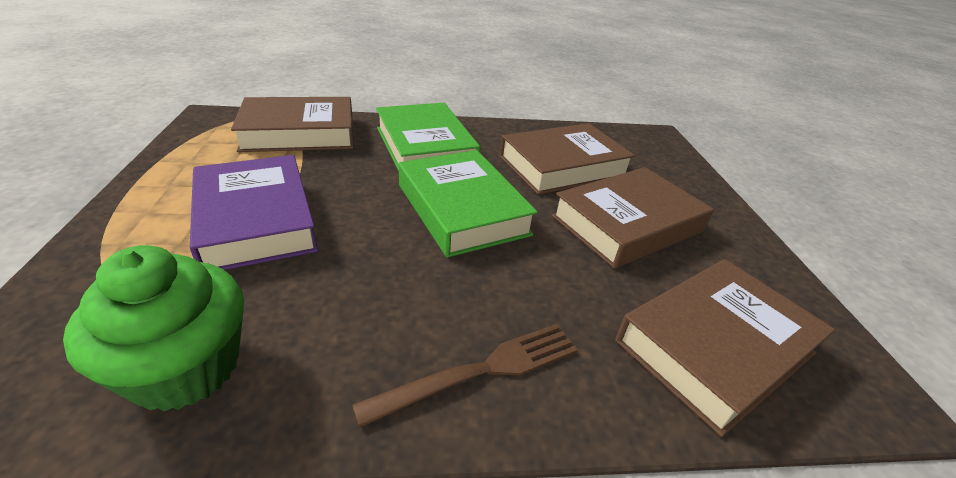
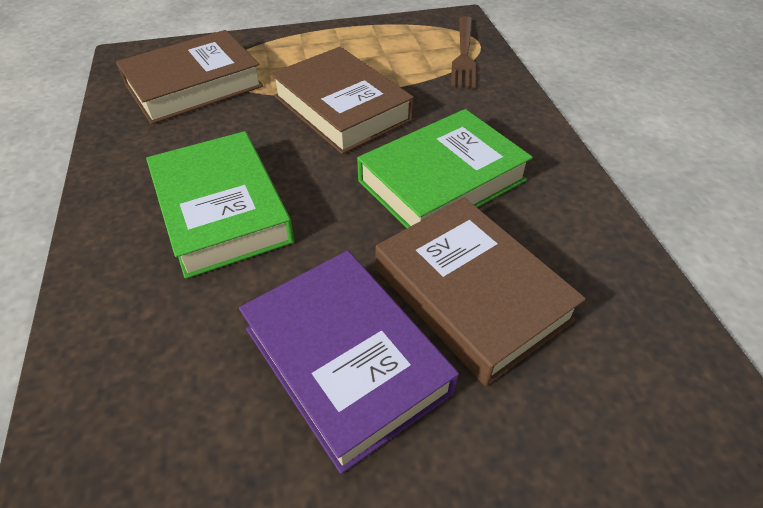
brown book: [231,97,354,152] [500,123,635,195] [552,167,714,269] [615,259,835,437] = 4 -> [116,30,263,124] [271,47,414,154] [375,198,586,386] = 3
green cupcake: [63,245,244,412] = 1 -> none = 0

